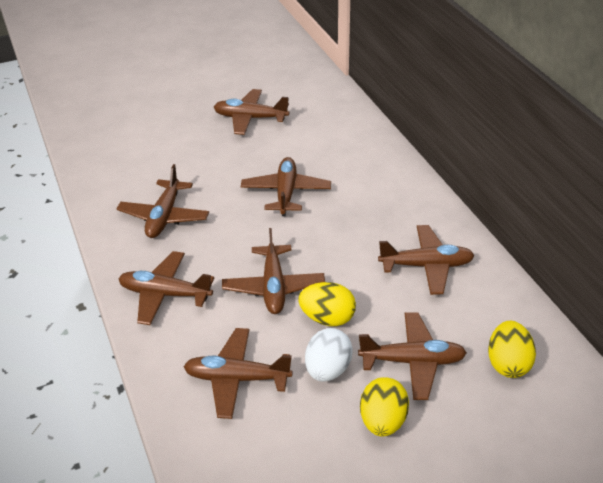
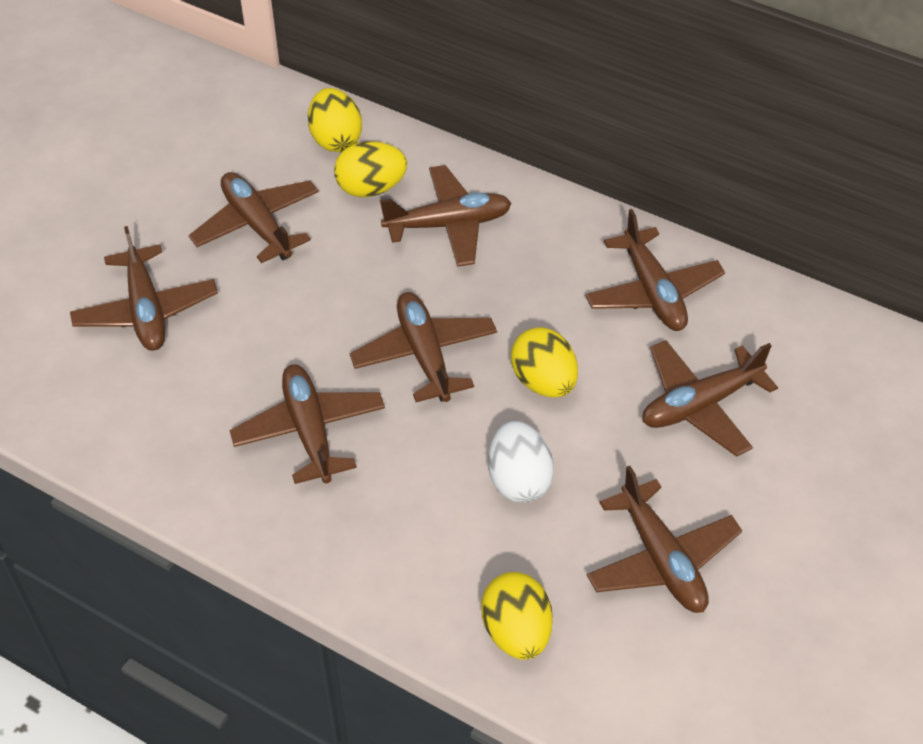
yellow egg: [298,282,356,326] [360,377,409,437] [488,321,536,378] = 3 -> [308,88,362,152] [334,141,407,197] [481,572,553,660] [511,327,578,398] = 4

